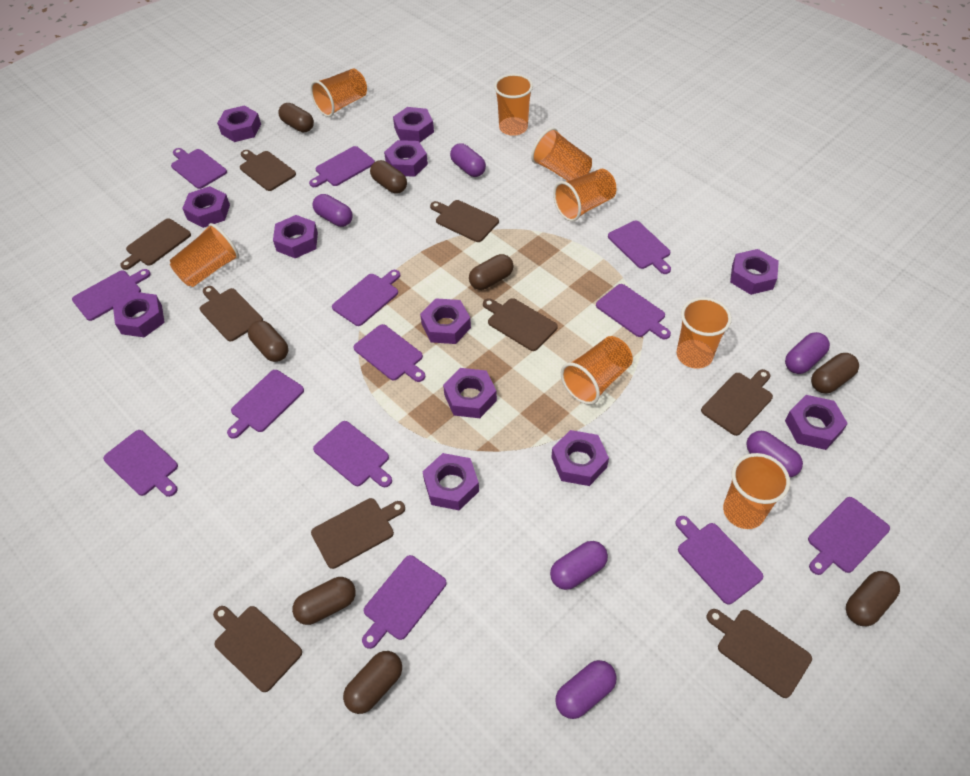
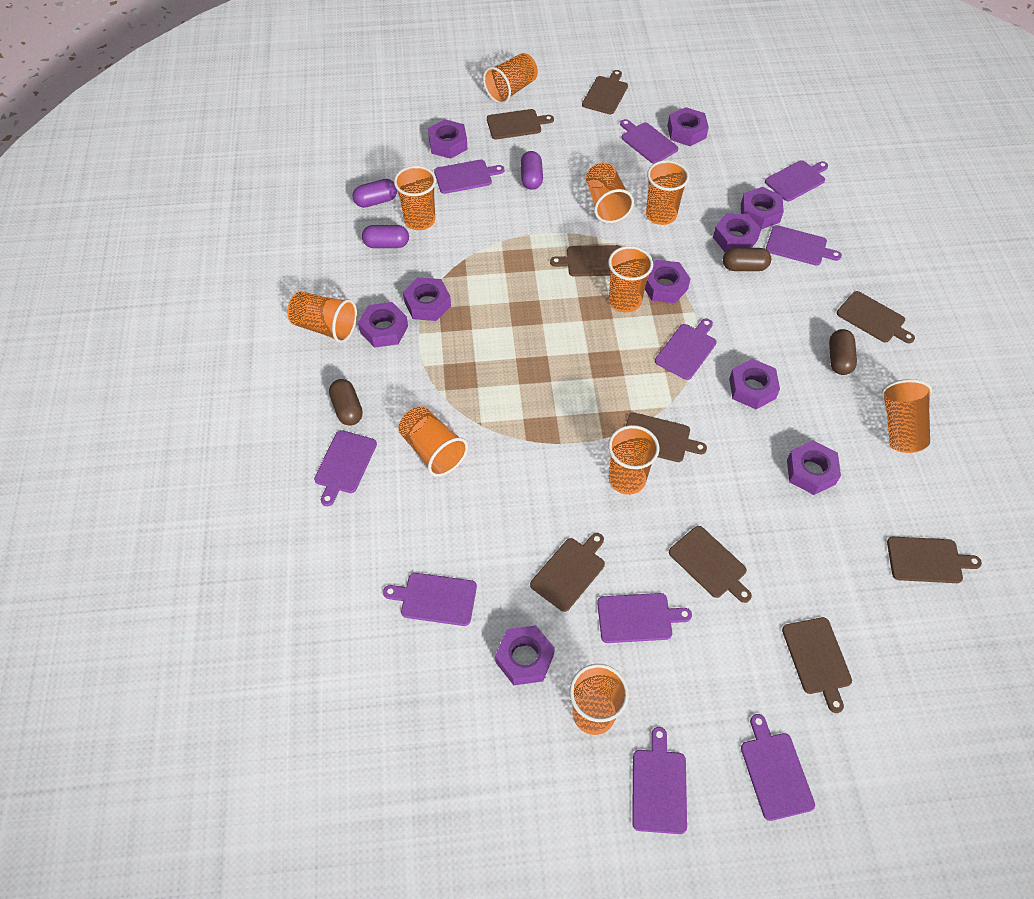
brown capsule: [248,320,288,362] [278,103,314,132] [292,577,356,625] [343,651,402,714] [370,160,407,193] [469,254,514,290] [811,353,859,393] [846,571,900,626] = 8 -> [329,379,363,426] [723,248,771,271] [829,329,857,375] = 3
orange cup: [170,223,239,287] [310,69,367,117] [494,74,533,136] [531,128,592,181] [553,169,616,222] [561,336,633,405] [676,297,732,369] [723,453,790,529] = 8 -> [287,291,357,343] [394,166,436,230] [398,406,468,477] [483,53,538,104] [570,664,629,735] [586,162,634,223] [608,246,653,313] [608,425,659,495] [646,160,689,225] [881,379,932,453] = 10
purple capsule: [313,194,353,227] [450,143,486,177] [550,541,608,590] [555,660,616,719] [746,431,803,477] [785,332,830,374] = 6 -> [352,179,397,208] [362,225,409,248] [520,151,543,190] = 3
purple cutting board: [72,269,151,321] [103,430,178,497] [171,148,227,189] [227,370,304,439] [309,146,375,187] [313,421,392,487] [332,270,400,326] [354,324,425,382] [362,555,447,649] [596,284,671,340] [608,220,671,274] [675,516,763,605] [808,497,890,575] = 13 -> [314,430,377,506] [383,573,477,626] [434,160,504,194] [597,593,692,643] [620,119,678,164] [632,727,687,834] [655,319,717,380] [741,714,815,821] [765,160,828,201] [766,225,842,266] = 10
purple nut: [113,292,165,337] [182,186,230,228] [217,105,261,142] [273,215,318,258] [384,140,428,177] [393,107,434,142] [420,298,471,344] [422,453,479,510] [443,368,497,418] [551,430,609,486] [730,249,779,295] [785,395,848,450] = 12 -> [358,302,408,348] [403,277,451,321] [428,119,468,159] [495,625,555,685] [645,260,691,303] [667,107,709,146] [713,213,761,252] [729,359,780,409] [741,187,784,229] [787,440,841,495] = 10

